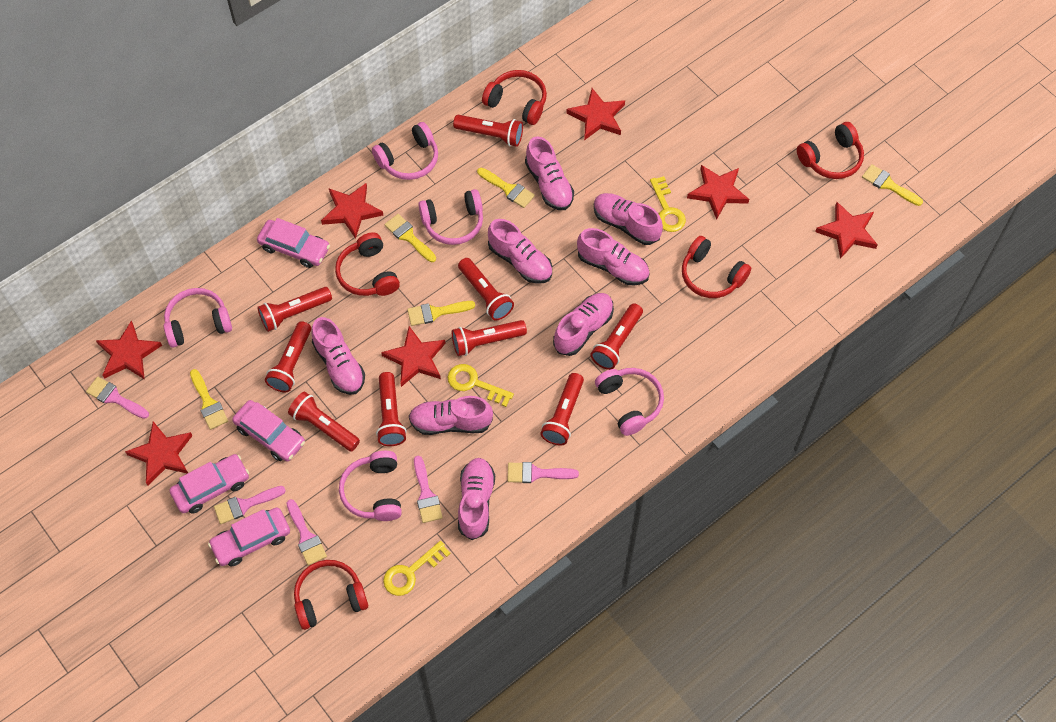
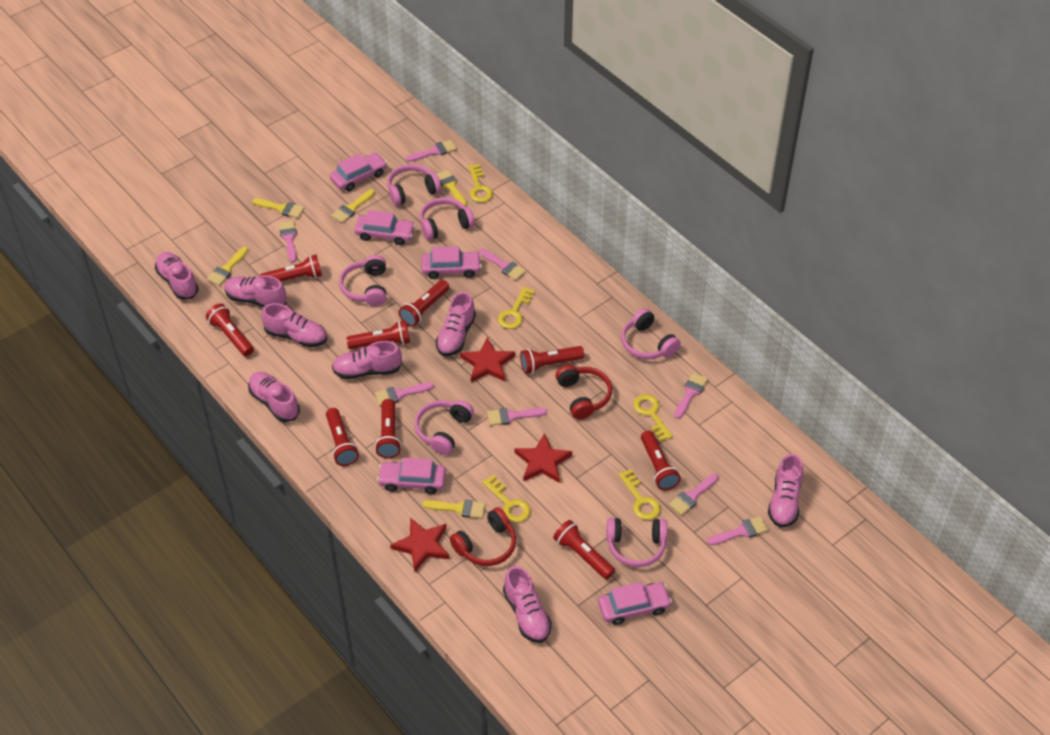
pink brush: [86,377,149,419] [214,486,286,524] [287,499,327,566] [414,456,443,523] [508,462,579,483] = 5 -> [279,221,297,262] [375,382,434,406] [406,140,457,162] [479,248,526,281] [487,408,547,426] [669,473,719,516] [674,373,708,419] [707,516,768,545] = 8
pink car: [169,454,249,514] [208,508,290,567] [232,400,305,462] [257,218,330,268] = 4 -> [330,152,387,191] [355,210,416,245] [377,458,446,494] [421,246,482,279] [598,582,672,625] = 5
pink headphones: [164,288,232,348] [339,451,402,521] [372,122,438,180] [418,189,483,245] [595,368,664,436] = 5 -> [339,255,387,306] [387,164,441,206] [414,400,474,455] [420,197,475,240] [607,518,667,567] [621,308,681,359] = 6
red headphones: [294,560,368,630] [335,232,400,296] [482,70,547,125] [682,236,751,298] [797,122,864,179] = 5 -> [450,507,516,566] [555,365,612,419] = 2
red star: [96,321,162,380] [125,421,193,486] [321,183,383,239] [381,326,446,387] [566,88,625,140] [687,165,749,220] [815,202,878,259] = 7 -> [390,518,450,572] [460,337,515,382] [515,433,572,483] = 3
yellow key: [383,541,450,596] [448,364,514,407] [650,176,686,232] = 3 -> [468,164,493,202] [482,475,530,523] [498,287,535,329] [619,469,661,520] [633,394,673,442] = 5

